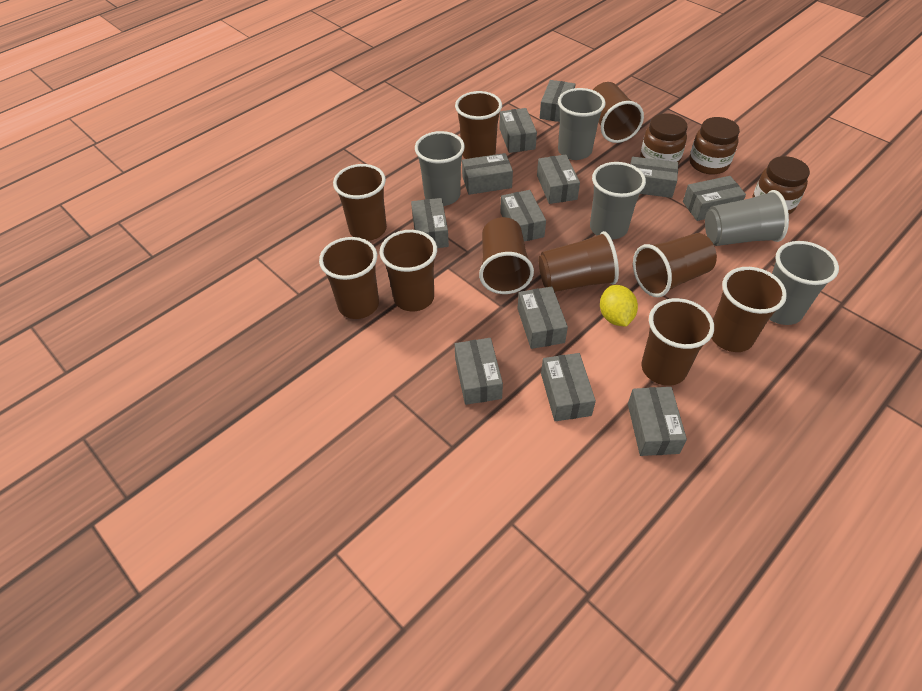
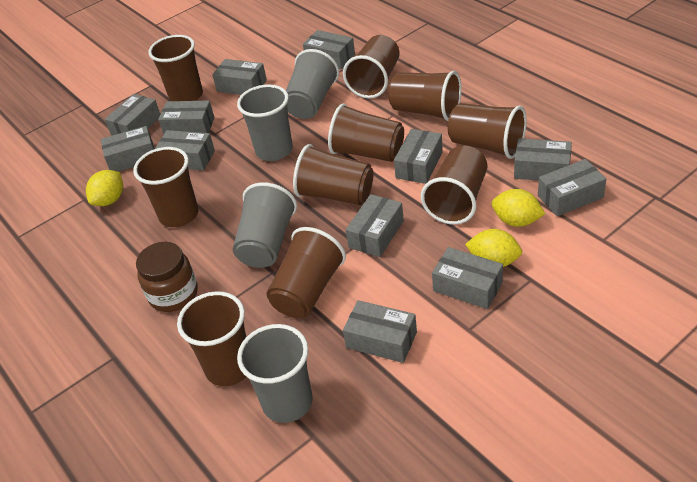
brown jar: [640,113,688,164] [689,117,740,175] [752,156,810,214] = 3 -> [136,242,198,312] = 1
grey cup: [415,131,465,206] [558,88,605,160] [590,162,646,239] [705,190,789,246] [769,241,839,325] = 5 -> [233,182,297,268] [237,85,293,161] [237,324,313,423] [286,49,339,119] = 4
yellow lemon: [600,285,638,327] = 1 -> [86,170,123,206] [465,229,522,267] [492,189,545,227] = 3

